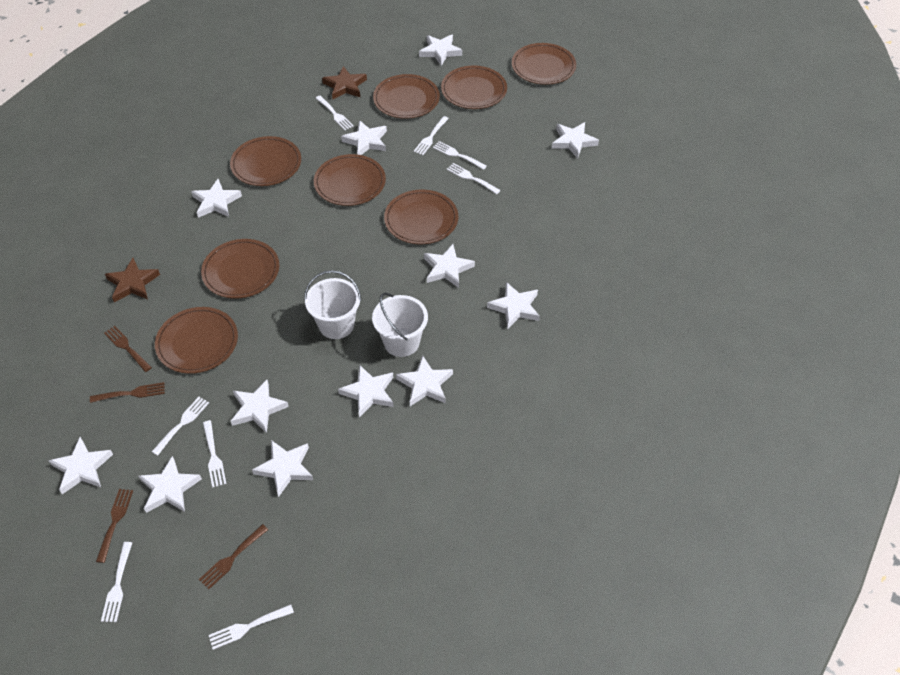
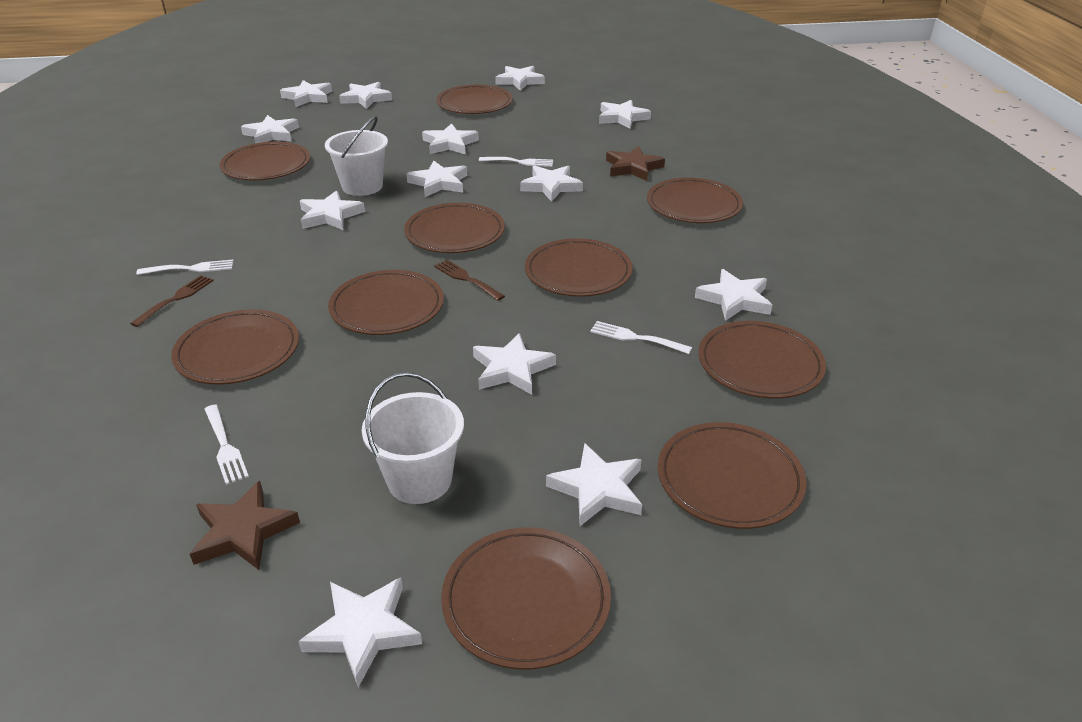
brown fork: [90,382,165,403] [96,489,133,563] [104,326,152,372] [199,524,268,589] = 4 -> [130,275,214,327] [434,260,505,301] = 2
brown plate: [155,307,238,374] [201,239,279,299] [230,136,301,186] [314,154,386,206] [373,74,440,119] [384,190,458,244] [441,66,507,109] [512,43,576,85] = 8 -> [171,310,299,385] [219,142,310,180] [328,270,444,335] [404,203,505,253] [436,85,513,114] [441,528,611,669] [525,238,633,297] [647,178,743,223] [657,422,807,529] [698,321,826,399] = 10
white fork: [101,542,132,622] [152,397,209,456] [203,420,226,488] [209,604,294,650] [316,96,354,130] [413,116,449,155] [433,141,487,170] [447,163,501,194] = 8 -> [136,260,234,275] [204,405,249,485] [479,157,553,167] [590,321,692,354] = 4
white star: [49,437,113,494] [139,456,202,513] [191,179,242,218] [231,380,289,433] [252,440,313,497] [338,365,394,418] [341,120,387,155] [396,355,453,406] [419,34,462,66] [424,244,475,288] [487,282,540,329] [552,122,599,159] = 12 -> [241,115,299,144] [280,80,332,107] [298,577,422,687] [300,190,365,230] [339,82,392,109] [406,160,467,197] [422,123,479,154] [473,333,556,395] [495,66,545,91] [520,165,583,202] [546,443,642,526] [599,100,651,129] [695,269,772,321] = 13

